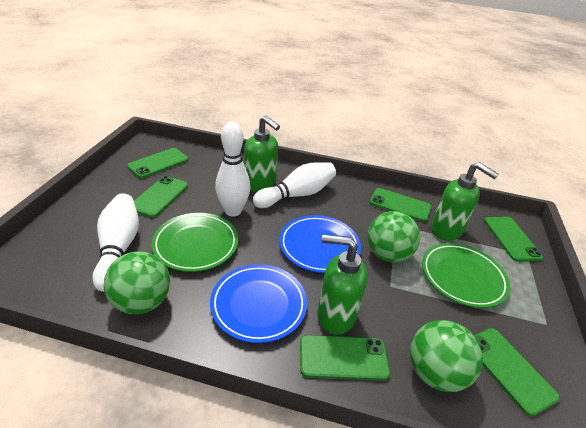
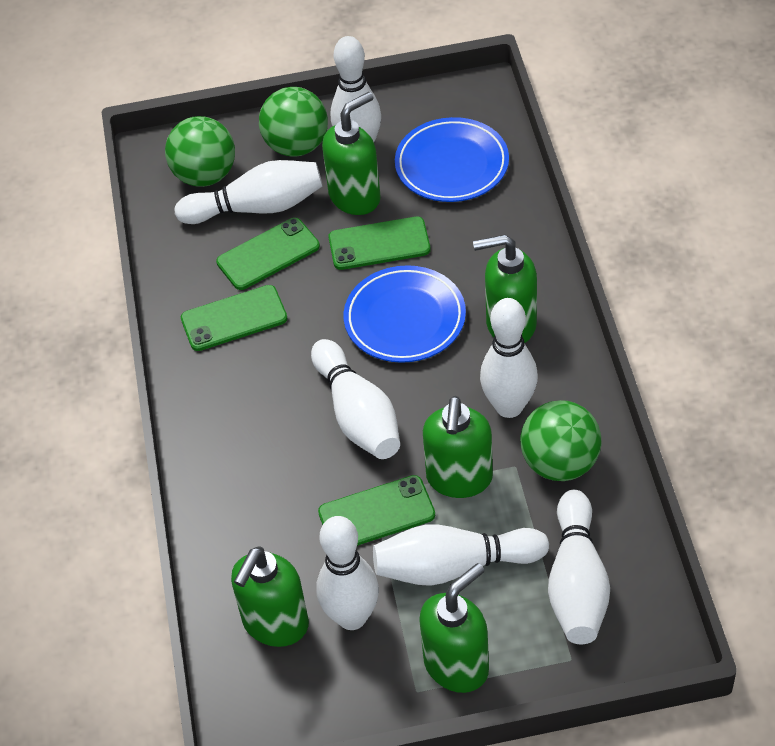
green phone: [127,148,188,178] [134,176,188,218] [300,335,390,381] [369,188,431,222] [474,328,560,416] [484,217,543,262] = 6 -> [181,285,287,351] [216,218,320,290] [318,475,435,546] [329,216,430,270] = 4
green plate: [151,213,238,272] [422,243,510,308] = 2 -> none = 0
green soap dispenser: [244,115,280,192] [317,234,368,335] [431,162,499,241] = 3 -> [231,546,309,647] [322,92,381,215] [419,563,489,693] [423,396,493,498] [473,234,537,343] = 5
white bowling pin: [92,193,139,292] [215,122,250,217] [253,162,336,208] = 3 -> [175,160,323,224] [311,339,400,459] [316,516,379,630] [331,36,381,142] [373,524,549,586] [480,298,538,418] [548,490,610,644] = 7

